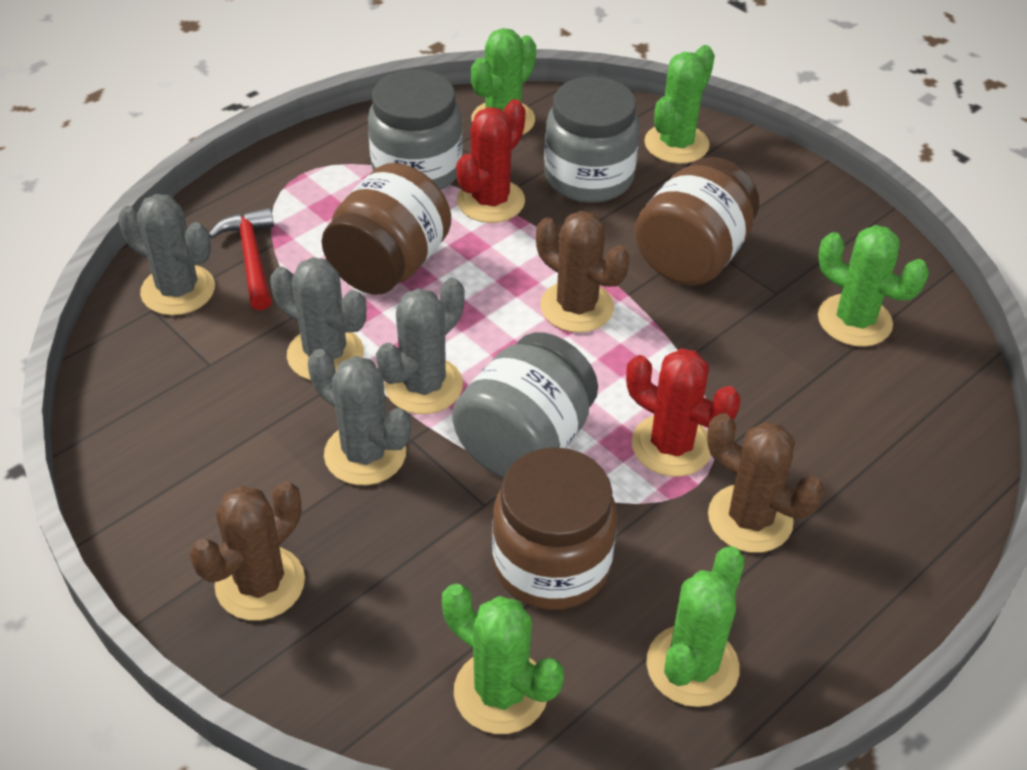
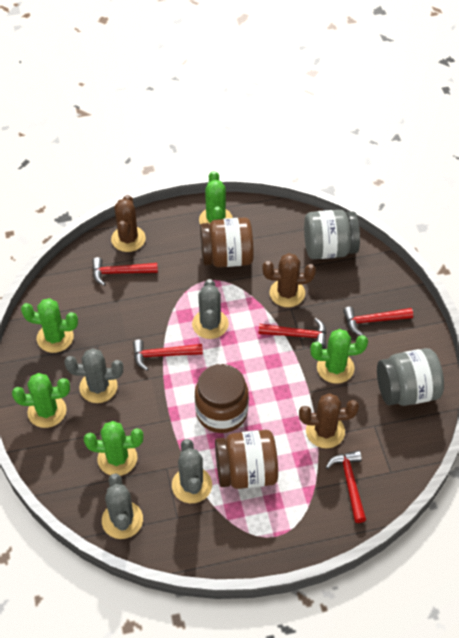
grey jar: [368,69,462,190] [452,332,598,478] [544,76,640,203] = 3 -> [304,210,360,259] [377,348,444,406] = 2
red cactus: [456,99,526,223] [626,348,740,477] = 2 -> none = 0
red hammer: [209,207,274,310] = 1 -> [93,257,158,286] [133,340,203,371] [259,318,327,349] [326,450,366,523] [343,307,413,336] = 5

